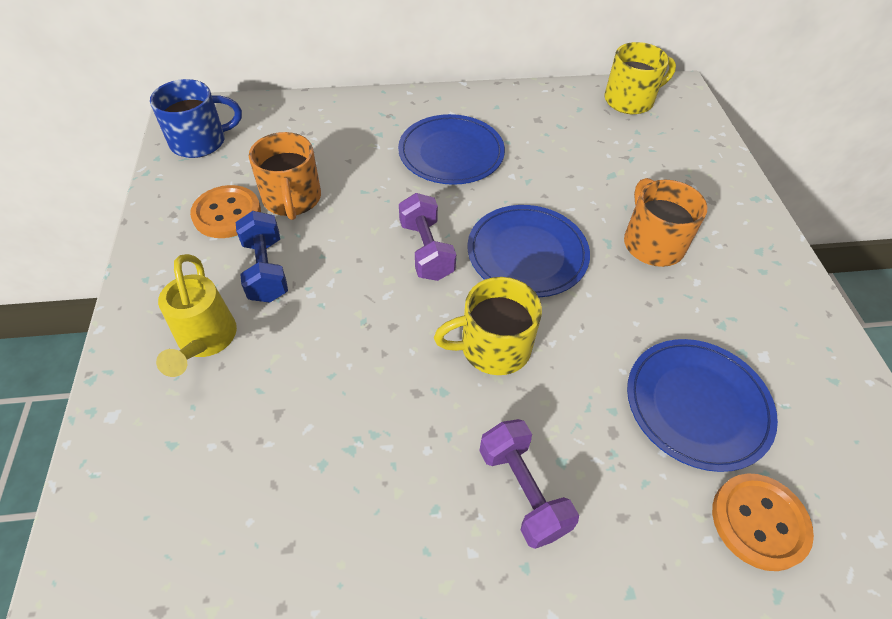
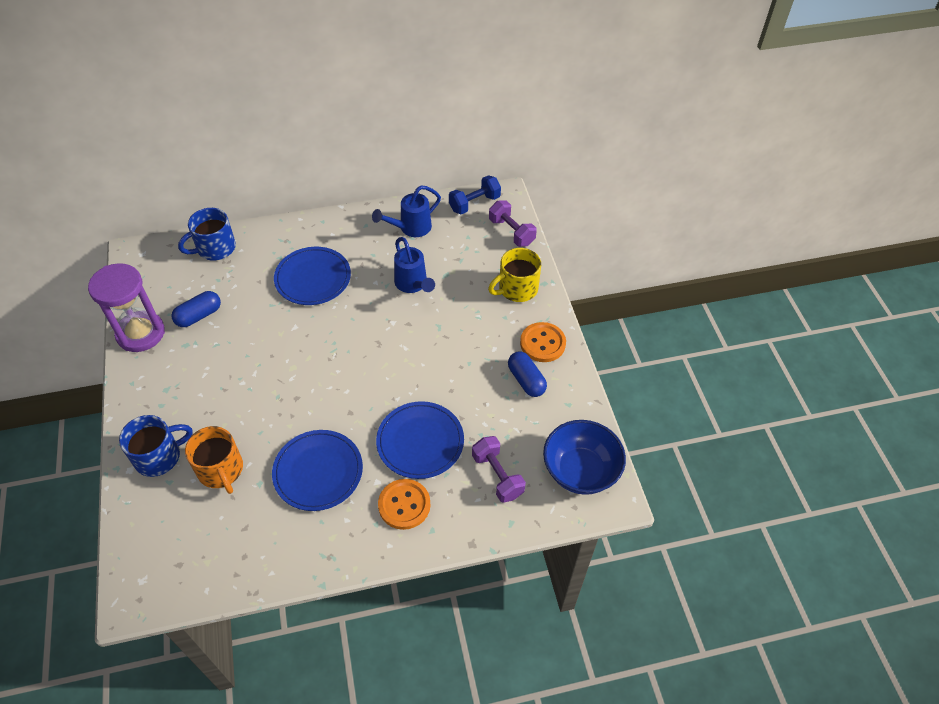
blue bowl: none = 0 -> [543,420,626,495] = 1
blue capsule: none = 0 -> [172,291,221,327] [508,352,547,397] = 2
blue mug: [150,79,242,158] = 1 -> [119,415,193,477] [178,208,236,260] = 2
blue watering can: none = 0 -> [372,186,441,237] [394,237,435,293] = 2
orange mug: [249,132,321,220] [624,178,707,267] = 2 -> [185,426,243,494] = 1
purple hourglass: none = 0 -> [88,263,165,352] = 1
yellow mug: [434,277,542,375] [604,42,676,114] = 2 -> [488,248,541,302] = 1
yellow watering can: [156,254,237,377] = 1 -> none = 0

